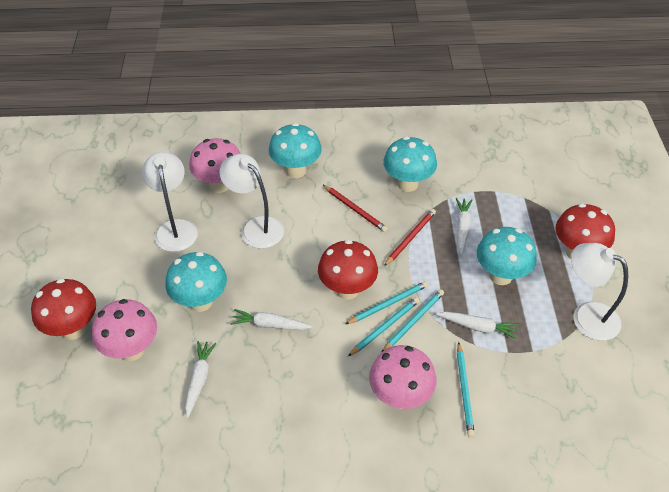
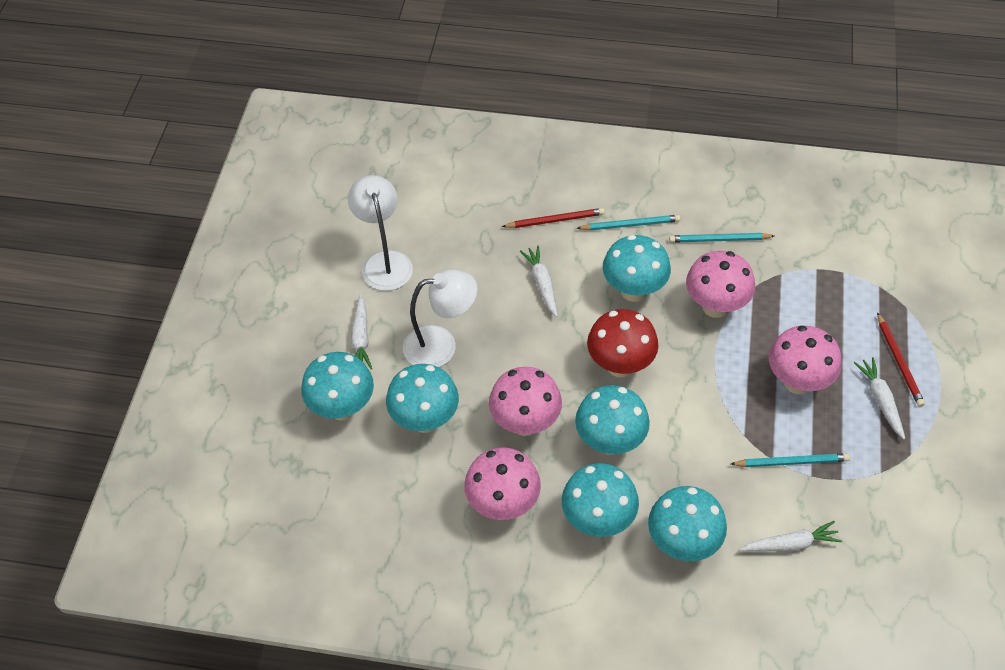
pink mushroom: [92,299,157,361] [189,138,240,193] [369,345,436,409] = 3 -> [464,447,541,520] [489,367,562,436] [686,251,755,318] [769,326,841,394] = 4
red mushroom: [31,279,96,340] [318,240,378,300] [556,204,615,259] = 3 -> [587,309,659,377] = 1
turquoise mushroom: [165,252,227,312] [269,123,322,178] [383,136,437,192] [477,227,537,285] = 4 -> [301,352,374,421] [386,364,459,433] [562,463,639,537] [575,385,650,455] [603,235,671,302] [648,486,727,561] = 6
turquoise pencil: [346,281,428,324] [348,297,419,356] [381,289,444,353] [457,342,475,437] = 4 -> [577,215,681,231] [669,233,774,243] [731,453,850,467] = 3
white lamp: [142,152,198,252] [219,154,284,249] [571,243,628,341] = 3 -> [348,175,413,291] [403,270,477,367] = 2

